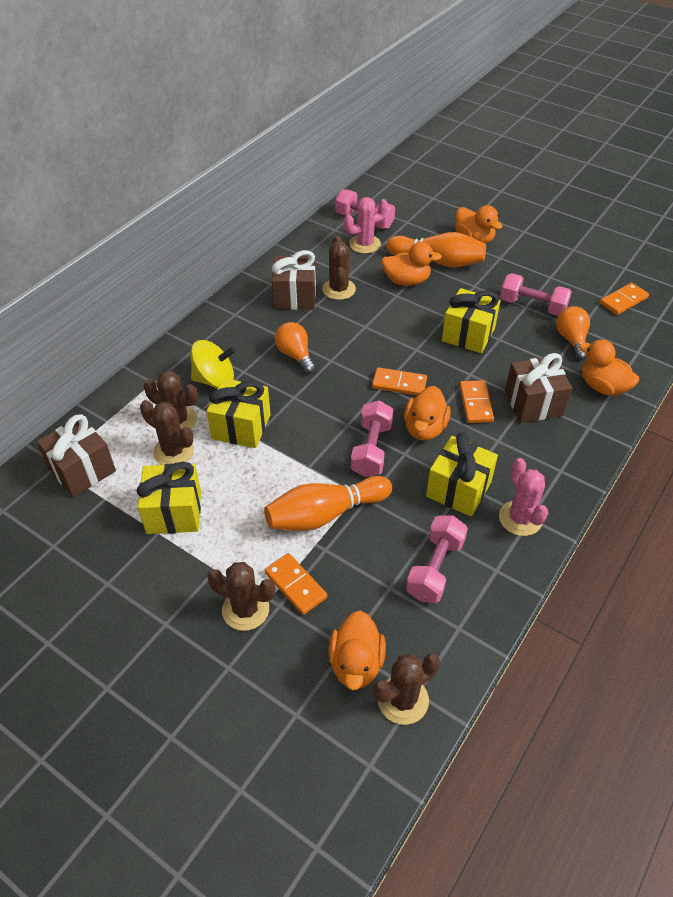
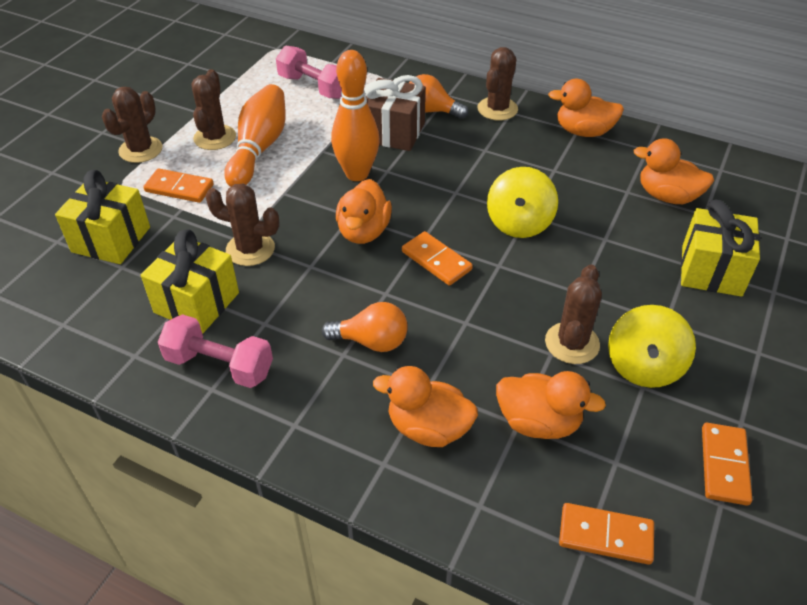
brown gift: [37,414,116,497] [272,250,316,310] [505,353,572,423] = 3 -> [364,75,426,151] = 1
pink cactus: [344,197,388,254] [499,458,548,536] = 2 -> none = 0
pink dumbbell: [335,189,395,229] [351,400,393,477] [406,516,468,603] [500,273,572,316] = 4 -> [158,314,273,388] [276,46,342,99] = 2
yellow gift: [136,461,201,534] [206,378,271,448] [426,432,498,516] [442,288,501,353] = 4 -> [55,170,150,264] [141,229,239,333] [681,199,760,297] = 3
yellow spinning top: [191,340,235,388] = 1 -> [487,167,558,238] [608,305,696,388] = 2

